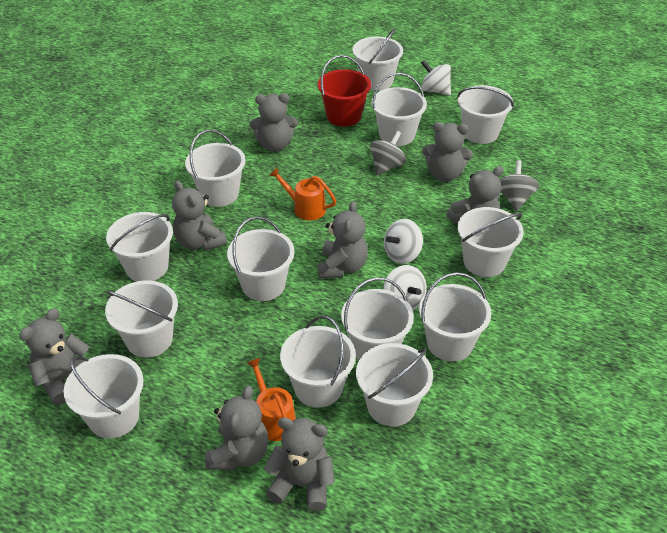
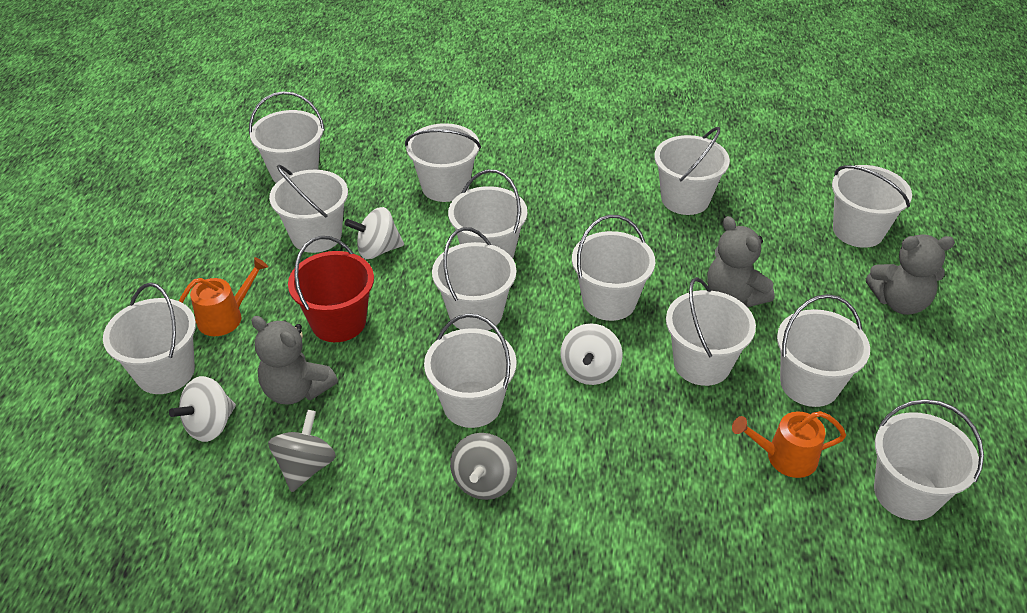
grey teddy bear: [19,308,89,405] [172,181,227,250] [205,386,268,470] [249,93,298,152] [264,417,335,511] [318,201,368,278] [422,122,473,182] [446,166,504,224] = 8 -> [251,316,338,405] [707,216,775,307] [866,234,955,315] = 3

